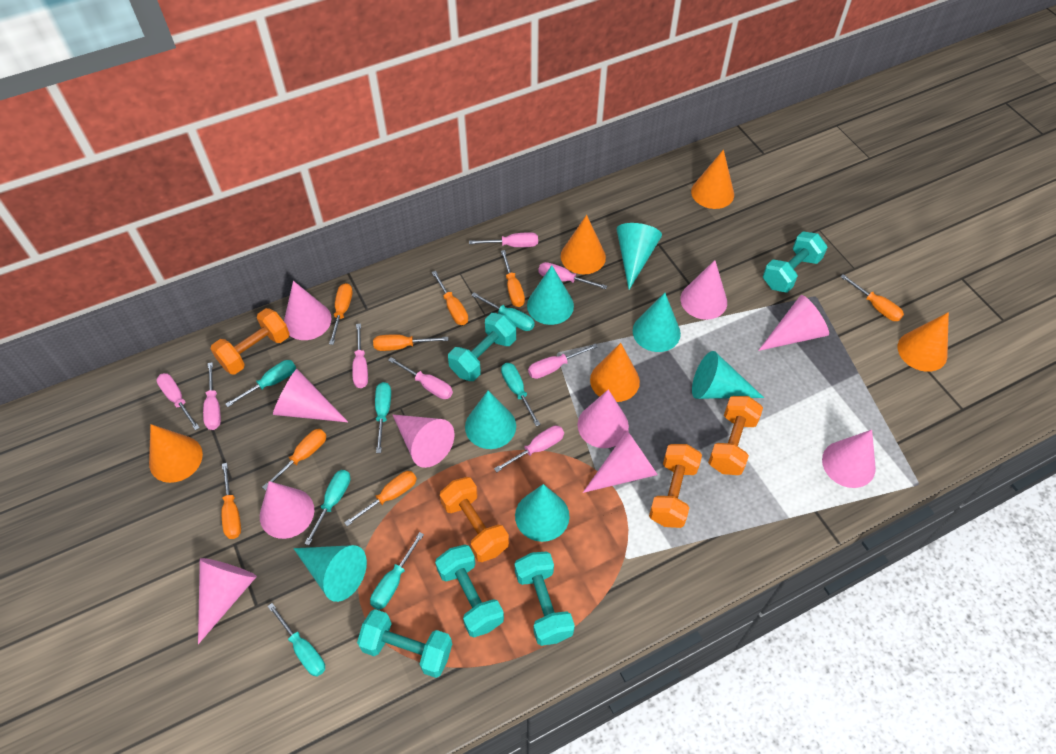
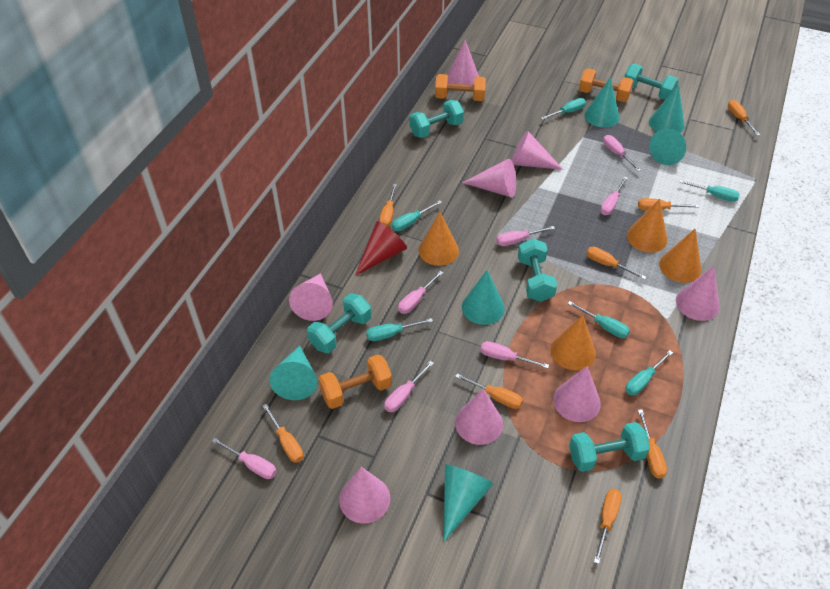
orange cone: [149,424,203,483] [561,215,606,275] [590,343,640,402] [691,150,734,209] [898,312,949,372] = 5 -> [419,212,459,266] [551,315,596,370] [627,199,667,253] [659,229,701,283] = 4
orange dumbbell: [211,308,290,375] [440,477,509,562] [649,444,702,528] [708,396,763,475] = 4 -> [318,355,392,409] [435,74,486,101] [579,69,634,102] = 3
pink cone: [198,558,257,644] [260,481,314,539] [273,369,348,422] [284,281,331,340] [393,415,455,468] [578,389,629,448] [583,431,658,493] [680,260,727,320] [758,295,829,351] [822,430,876,488] = 10 -> [289,273,333,321] [339,467,390,524] [447,40,479,85] [455,388,503,445] [462,159,516,197] [511,131,563,170] [553,366,601,422] [676,266,720,321] = 8
pink screwdriver: [156,373,200,430] [203,362,221,430] [352,324,368,388] [388,357,453,399] [469,232,538,247] [494,426,564,472] [528,343,598,379] [538,262,607,289] = 8 -> [212,438,277,479] [384,361,434,412] [398,271,443,314] [480,341,549,368] [496,226,555,246] [600,177,628,215] [603,135,641,171] = 7
red cone: none = 0 -> [355,221,407,276] = 1
turquoise cone: [293,545,367,602] [465,391,516,449] [515,484,569,542] [527,265,574,325] [617,223,662,290] [633,293,681,352] [692,351,764,399] = 7 -> [269,346,317,400] [444,464,493,542] [462,270,505,325] [584,77,619,128] [649,84,685,133] [649,128,686,165] = 6
turquoise screwdriver: [225,360,296,407] [268,603,325,677] [304,470,351,545] [370,532,424,610] [375,382,391,453] [471,293,535,331] [501,363,541,426] = 7 -> [366,318,433,341] [392,200,442,231] [541,98,586,120] [567,301,630,338] [625,350,673,395] [679,180,740,202] = 6

